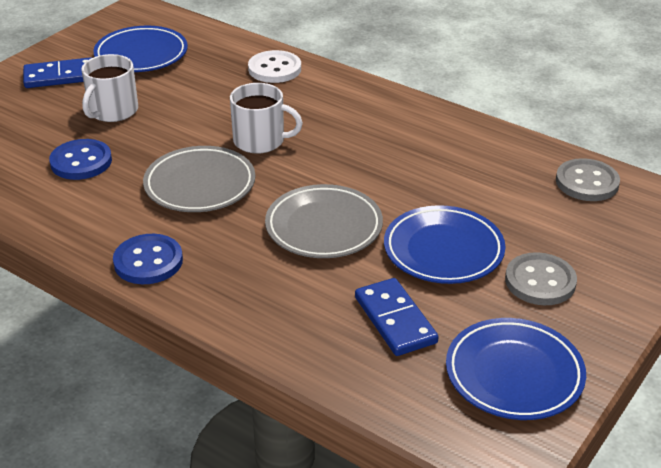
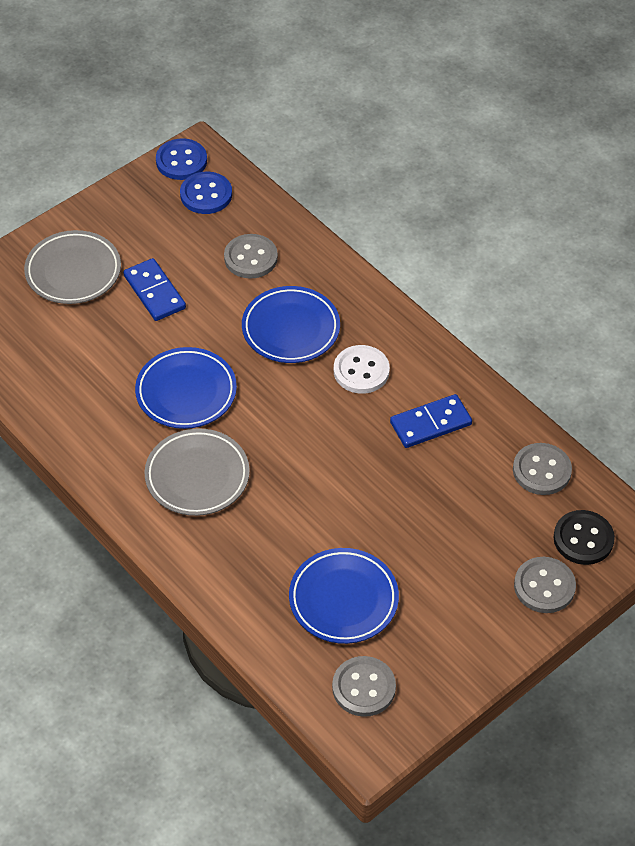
black button: none = 0 -> [553,510,615,565] = 1
grey button: [505,252,577,305] [556,158,620,201] = 2 -> [224,234,278,279] [332,656,396,717] [513,443,572,495] [514,557,576,613] = 4
white mug: [82,54,138,122] [230,83,303,154] = 2 -> none = 0

